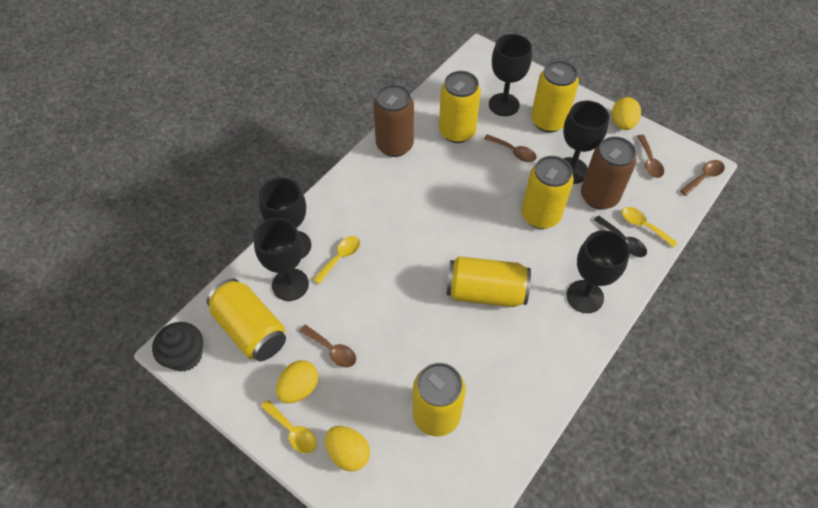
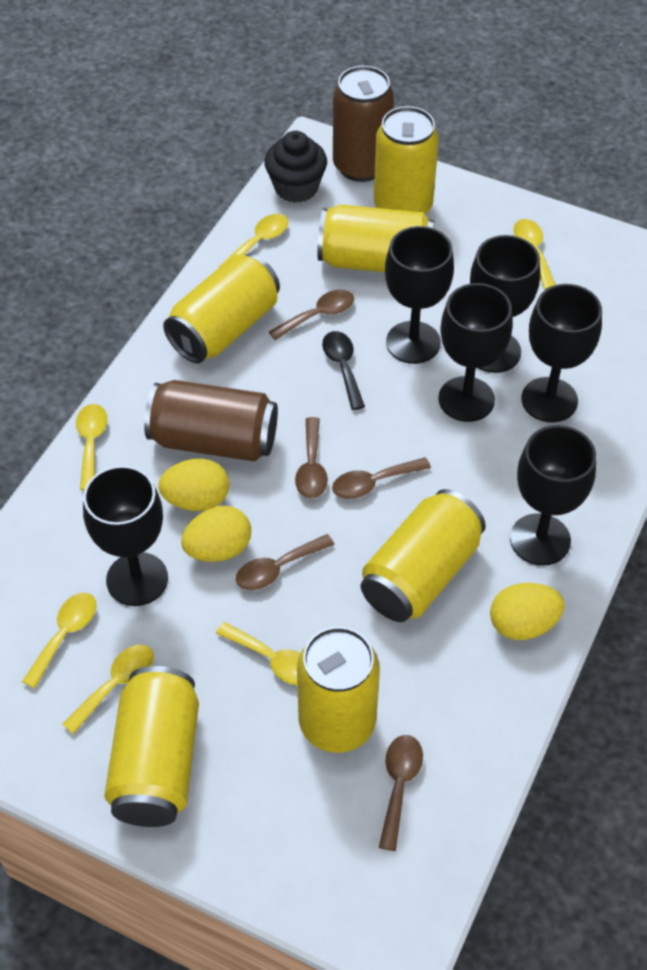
black goblet: [254,218,309,301] [259,178,311,259] [489,34,532,116] [563,101,609,184] [566,230,630,313] = 5 -> [83,465,168,606] [385,226,454,364] [438,283,513,422] [470,235,540,373] [510,425,596,566] [521,284,602,423] = 6
brown spoon: [299,324,356,367] [484,134,537,162] [637,135,664,178] [680,160,725,196] = 4 -> [236,534,335,590] [269,289,354,340] [295,417,328,499] [332,457,431,499] [379,735,423,851] = 5
yellow spoon: [261,400,317,453] [313,236,360,284] [622,207,678,248] = 3 -> [22,593,96,688] [62,645,154,734] [76,404,108,491] [216,622,300,685] [219,214,288,267] [513,219,556,290] = 6

